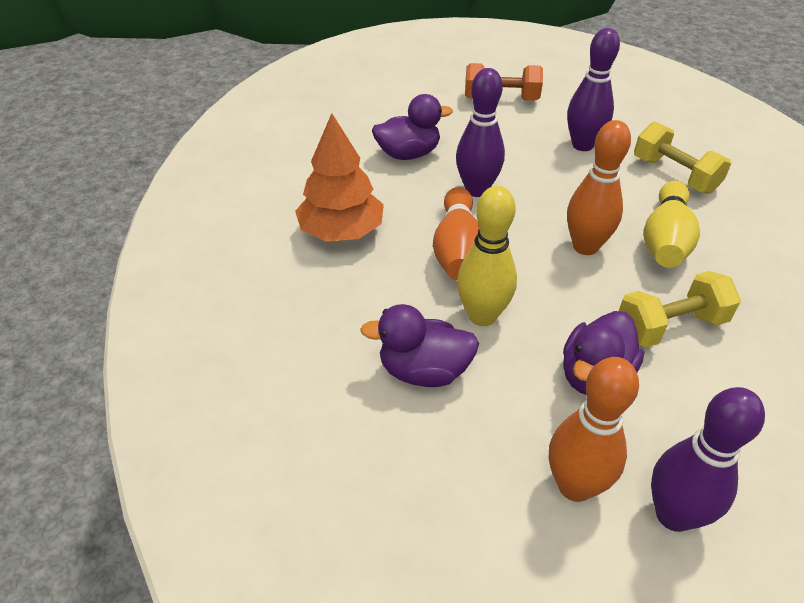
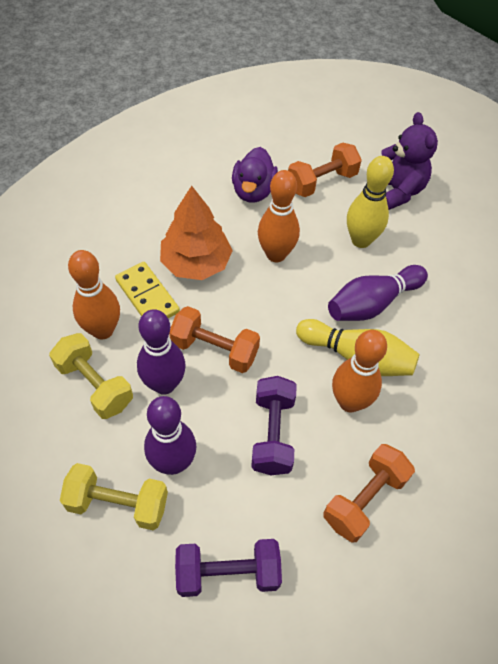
orange dumbbell: [465,63,543,100] = 1 -> [169,306,260,373] [288,143,362,197] [324,444,415,543] = 3
purple duck: [360,304,479,387] [372,94,453,160] [563,311,644,395] = 3 -> [232,147,278,203] = 1
purple dumbbell: none = 0 -> [175,539,282,597] [251,376,297,475] = 2
purple teddy bear: none = 0 -> [381,112,438,210] = 1
yellow domino: none = 0 -> [115,262,180,318] = 1

